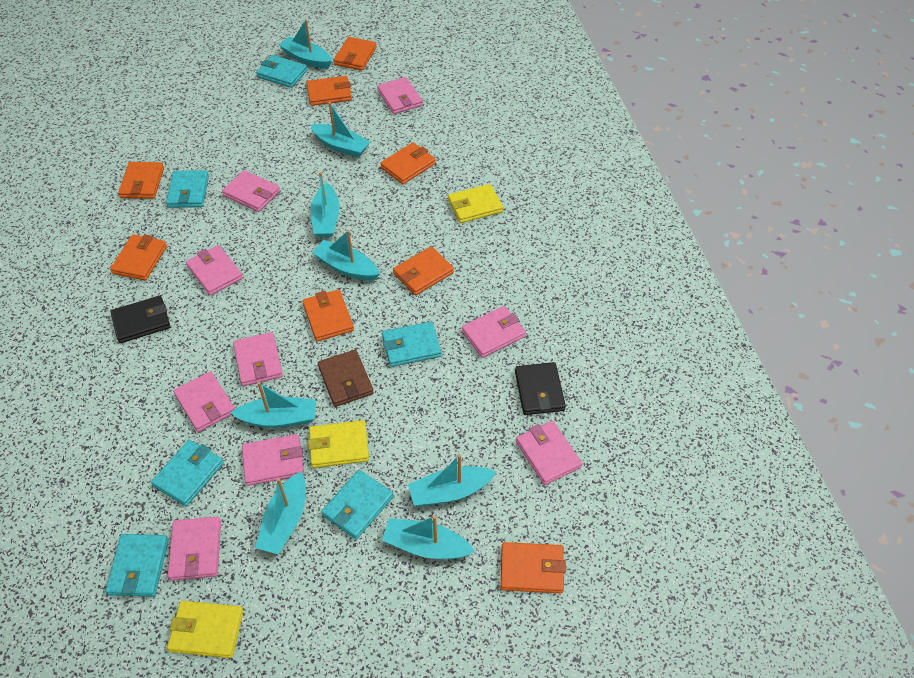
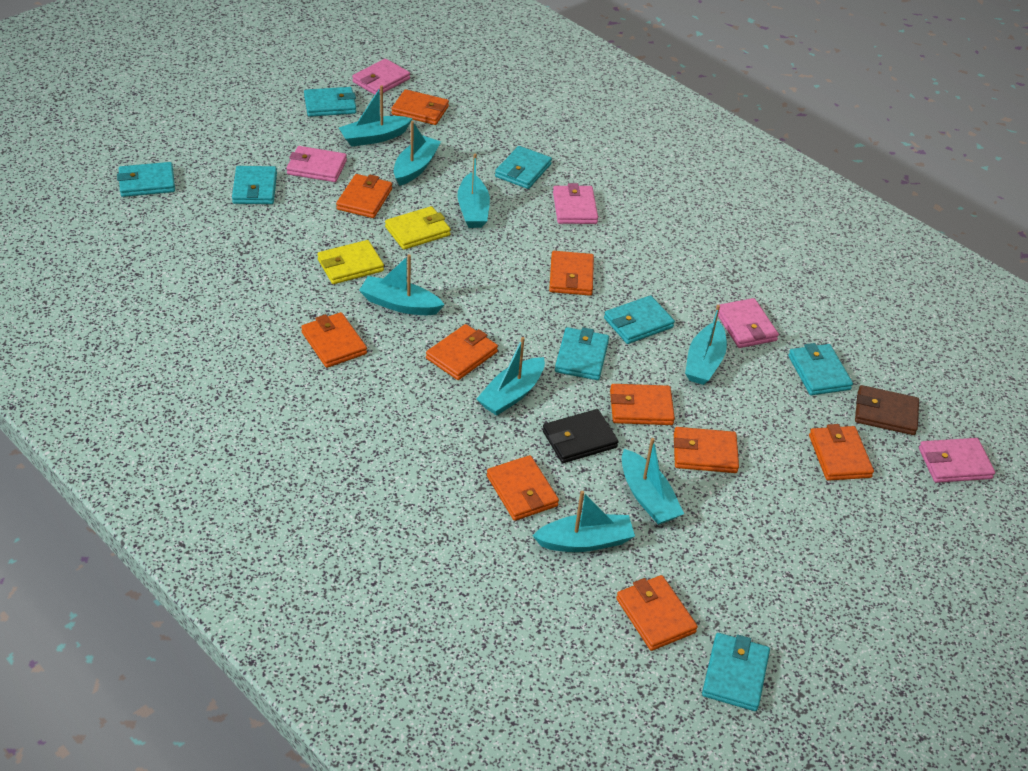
black wallet: [110,296,170,343] [515,362,566,415] = 2 -> [543,409,618,463] = 1
orange wallet: [110,234,167,281] [118,162,164,199] [302,290,354,341] [306,76,352,106] [334,37,377,70] [380,142,436,184] [393,246,454,295] [501,542,566,593] = 8 -> [301,312,367,368] [336,174,392,218] [391,89,449,125] [426,324,498,380] [487,455,559,521] [549,251,594,296] [610,384,675,425] [616,575,698,651] [674,427,739,473] [809,424,874,481] = 10
pink wallet: [168,517,221,581] [173,371,235,432] [186,245,243,295] [222,170,280,212] [233,332,283,386] [242,434,304,486] [377,77,423,114] [462,306,526,358] [516,421,582,485] = 9 -> [287,146,347,182] [352,59,410,95] [553,183,598,224] [715,298,779,348] [919,438,995,483] = 5
turquoise wallet: [106,534,169,597] [151,440,224,506] [166,170,209,208] [256,55,308,88] [321,470,393,540] [382,322,441,367] = 6 -> [117,162,175,197] [232,166,277,204] [304,87,356,117] [495,146,552,189] [555,327,609,380] [604,295,675,344] [702,633,770,711] [788,343,853,395] = 8
yellow wallet: [167,601,244,658] [308,420,369,468] [448,184,503,223] = 3 -> [317,240,384,284] [385,206,451,250] = 2

